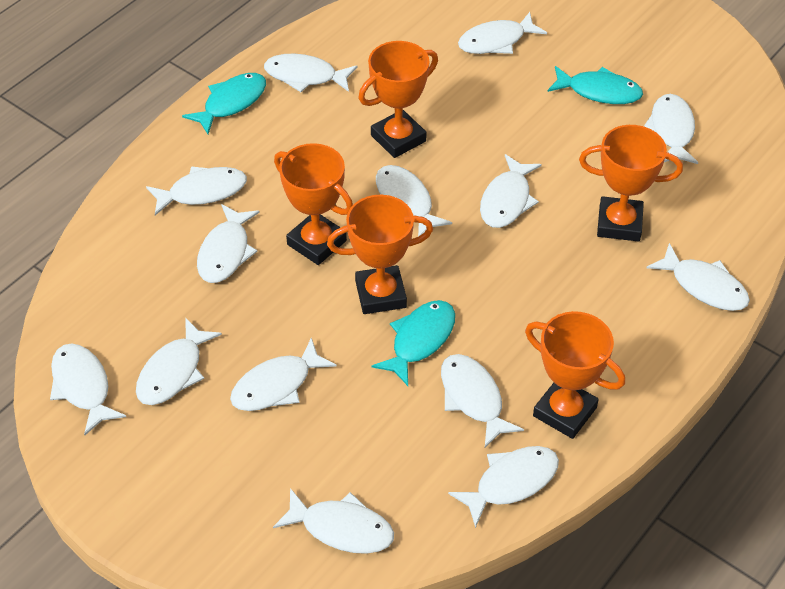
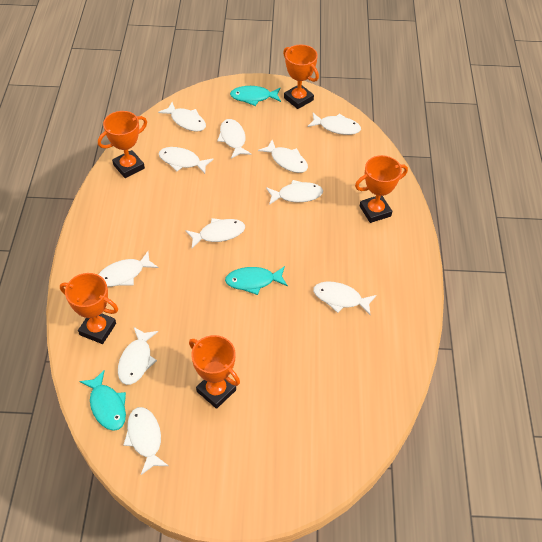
white fish: [50,343,126,435] [136,317,222,405] [146,166,247,215] [197,204,260,283] [230,338,337,411] [264,54,357,92] [273,488,394,554] [376,165,452,237] [441,354,524,448] [448,446,559,528] [458,12,547,54] [480,154,542,228] [644,94,698,164] [646,243,750,311] = 14 -> [98,251,159,287] [118,327,158,385] [123,407,169,475] [158,102,206,132] [159,147,214,174] [185,218,245,248] [217,119,252,159] [258,140,308,173] [266,180,323,205] [307,113,361,135] [313,282,376,315] = 11

